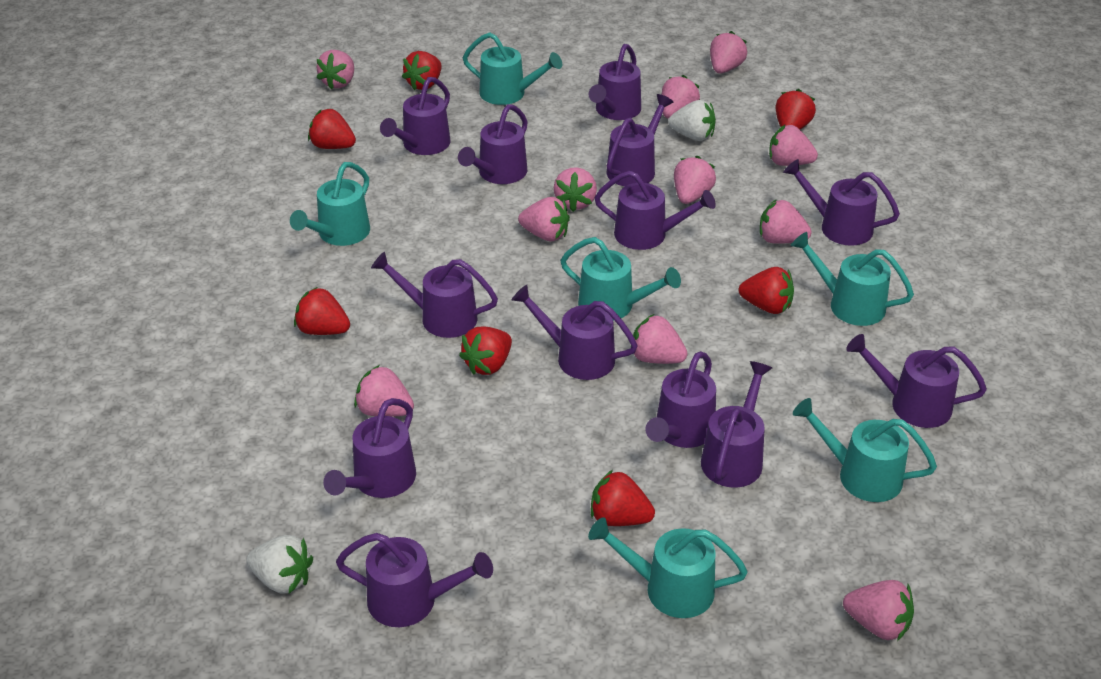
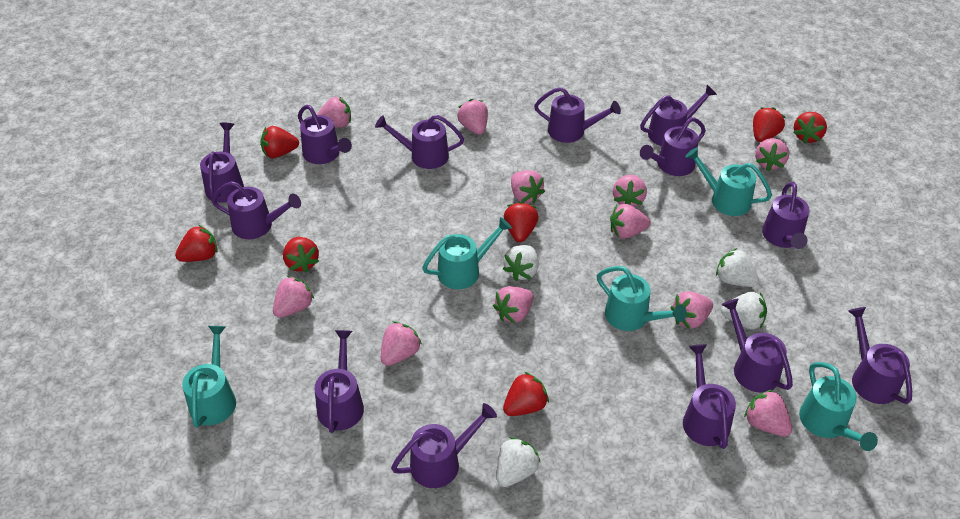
turquoise watering can: [290,162,370,246] [463,32,562,105] [560,237,681,321] [588,517,748,618] [791,232,914,326] [793,398,937,502] = 6 -> [182,326,236,428] [422,217,512,289] [597,266,687,331] [685,147,772,216] [799,362,878,451] = 5
white strawberry: [246,535,313,594] [668,100,716,141] = 2 -> [497,437,541,487] [503,245,538,281] [716,248,759,287] [721,292,767,329] = 4

